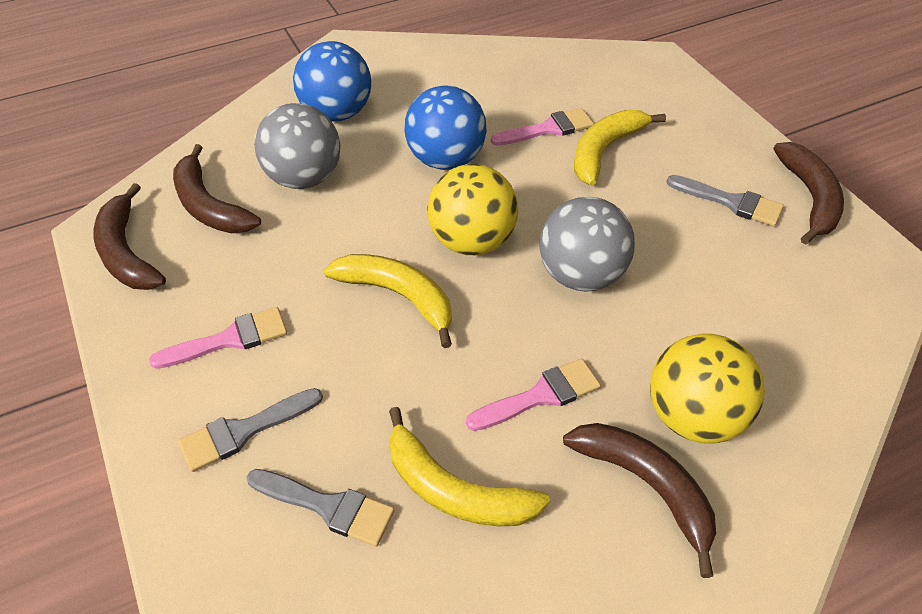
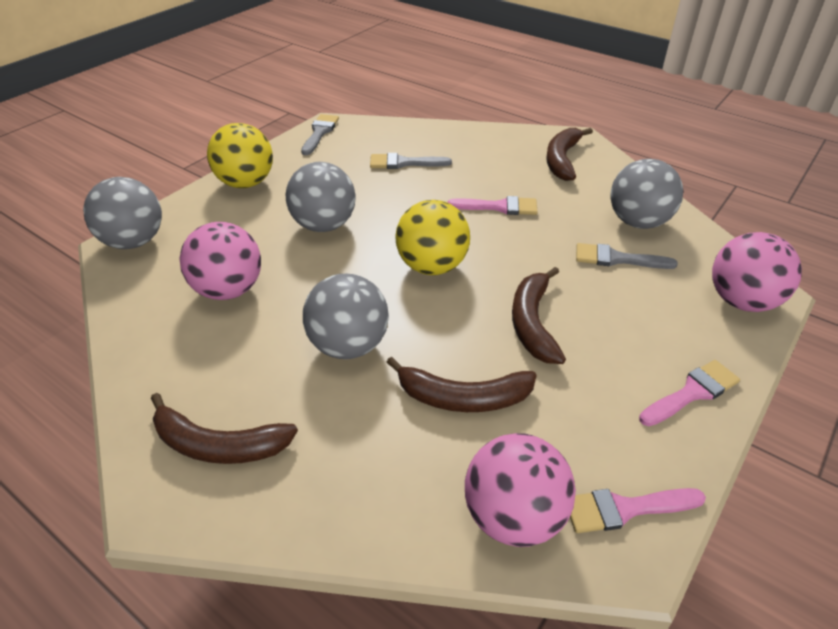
blue ball: [293,41,371,122] [404,86,487,170] = 2 -> none = 0
grey ball: [255,103,340,189] [539,197,635,292] = 2 -> [83,177,162,249] [286,162,356,232] [303,274,389,359] [610,159,683,229] = 4
pink ball: none = 0 -> [179,222,261,300] [465,433,576,547] [712,232,802,312] = 3
yellow banana: [324,254,452,348] [389,407,550,526] [574,109,666,186] = 3 -> none = 0

